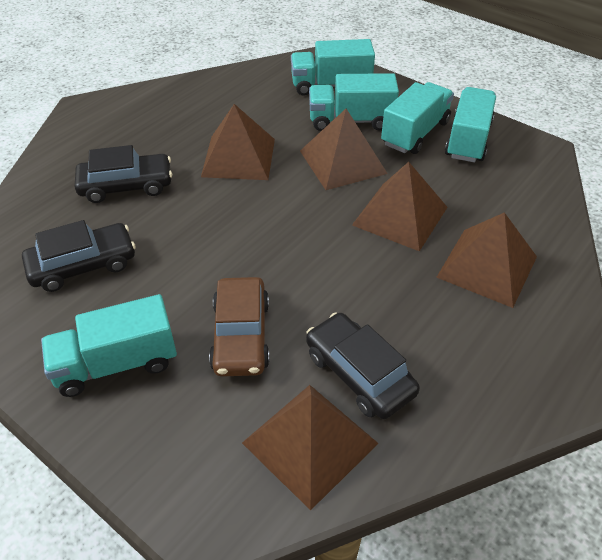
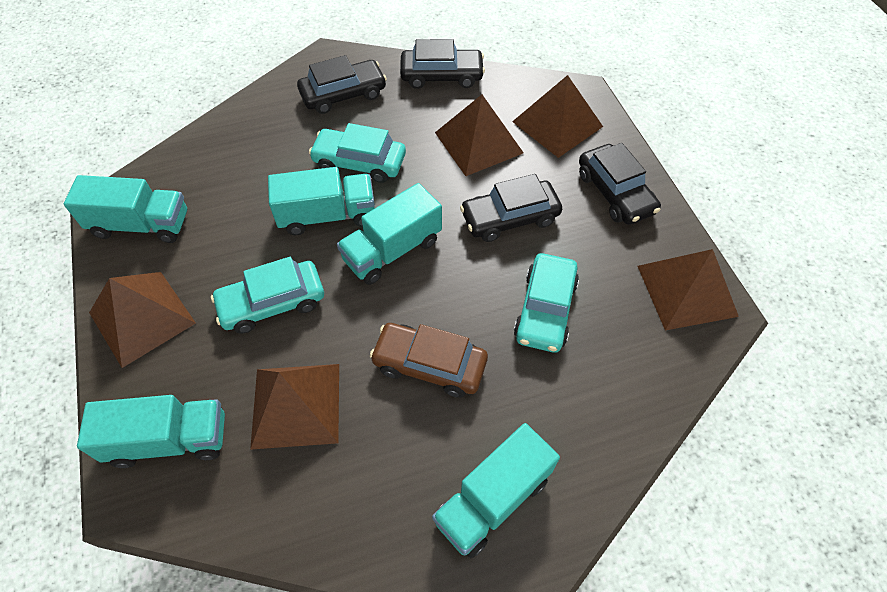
black car: [22,220,136,292] [75,145,172,203] [306,312,420,419] = 3 -> [297,55,387,114] [400,39,485,89] [460,174,562,242] [579,143,661,225] = 4
turquoise car: none = 0 -> [211,257,324,333] [309,123,406,183] [514,253,579,352] = 3

